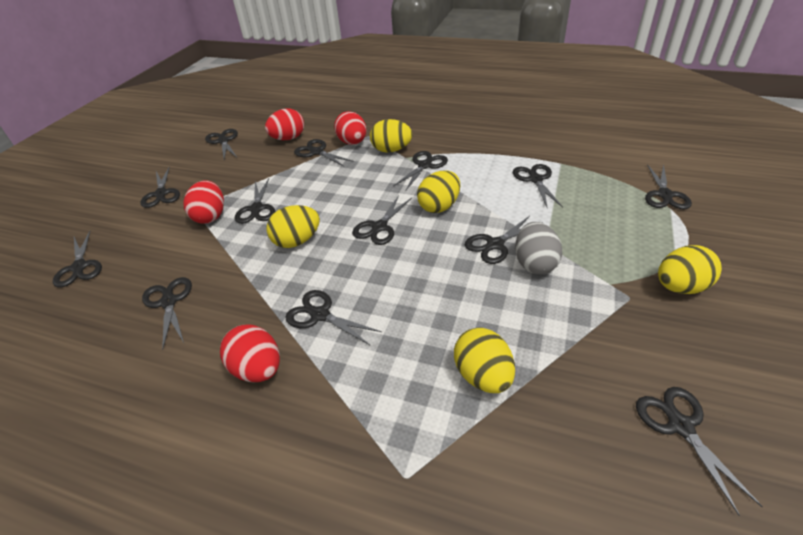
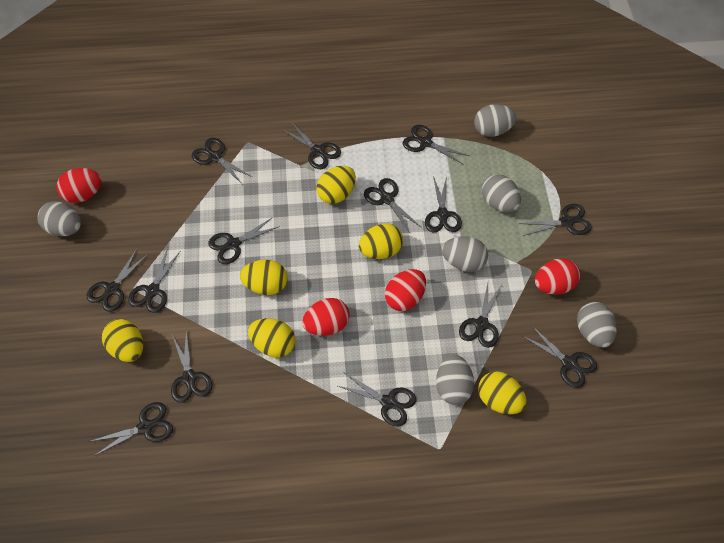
black scissors: [53,231,102,288] [140,168,180,208] [142,277,192,350] [205,129,238,159] [235,179,275,224] [285,290,382,346] [294,139,354,167] [352,195,412,245] [393,151,448,191] [465,216,543,264] [513,164,563,209] [636,387,763,516] [645,164,692,210] = 13 -> [87,249,148,312] [89,402,173,456] [128,248,180,313] [171,330,212,403] [192,138,252,185] [208,217,280,264] [283,123,341,169] [338,373,416,427] [364,178,422,234] [403,125,469,165] [425,176,462,232] [459,283,503,348] [519,204,592,236] [522,325,597,388] = 14
grey egg: [515,222,562,275] = 1 -> [38,201,81,236] [436,354,474,405] [442,236,488,272] [474,104,517,137] [482,174,521,212] [577,302,617,348] = 6
yellow egg: [267,205,320,248] [370,119,413,153] [417,171,460,213] [454,328,515,393] [658,245,722,294] = 5 -> [102,319,143,362] [240,260,288,295] [248,318,295,358] [317,166,356,204] [359,224,403,259] [478,371,526,414] = 6

